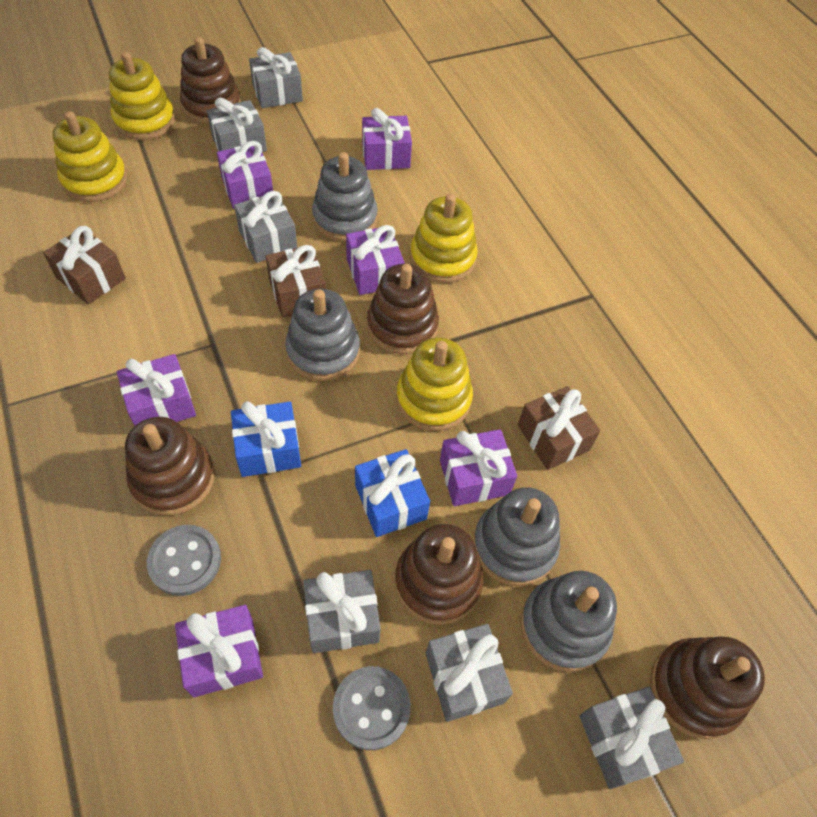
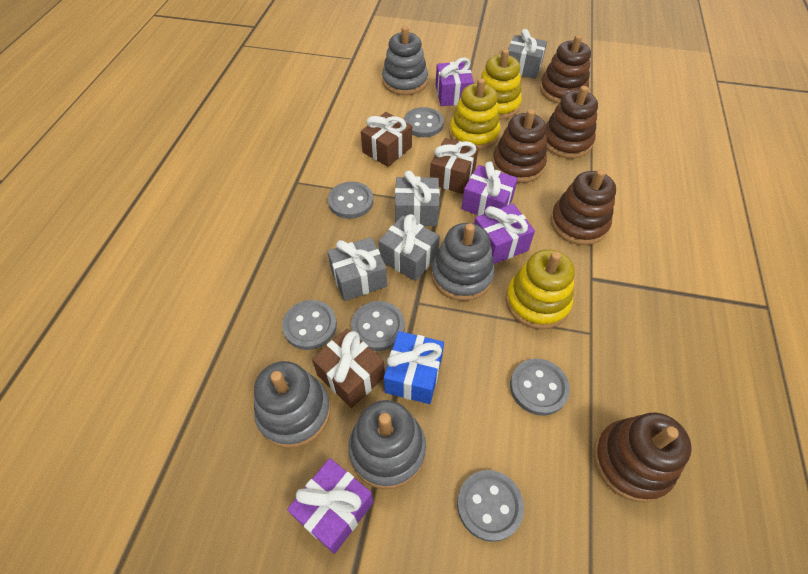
blue gift: [231,401,301,477] [355,449,430,537] = 2 -> [384,331,444,404] = 1
grey button: [147,525,221,596] [333,666,411,750] = 2 -> [282,300,337,350] [328,182,373,219] [351,301,405,351] [404,107,444,137] [457,470,524,542] [510,358,570,416] = 6
grey gift: [207,97,267,152] [234,191,297,263] [249,47,303,108] [303,570,381,653] [426,624,513,722] [579,687,684,789] = 6 -> [327,237,387,301] [379,214,440,281] [395,170,440,226] [508,29,547,79] = 4
purple gift: [117,354,196,426] [175,605,263,697] [217,141,273,209] [346,225,404,295] [362,108,412,170] [440,429,517,506] = 6 -> [287,458,374,554] [436,58,474,106] [461,161,518,216] [474,204,535,264] = 4
yellow stacking toy: [52,111,127,202] [109,52,175,140] [396,338,473,431] [410,194,478,283] = 4 -> [449,78,500,151] [481,49,522,120] [506,249,575,329] = 3

